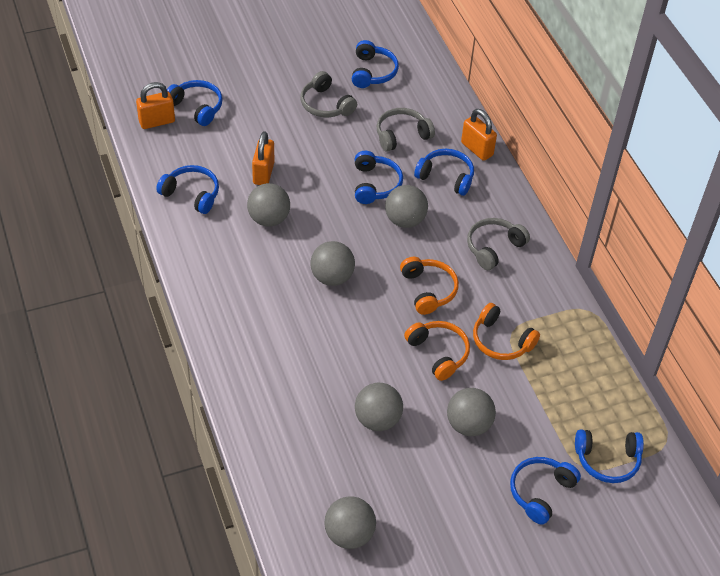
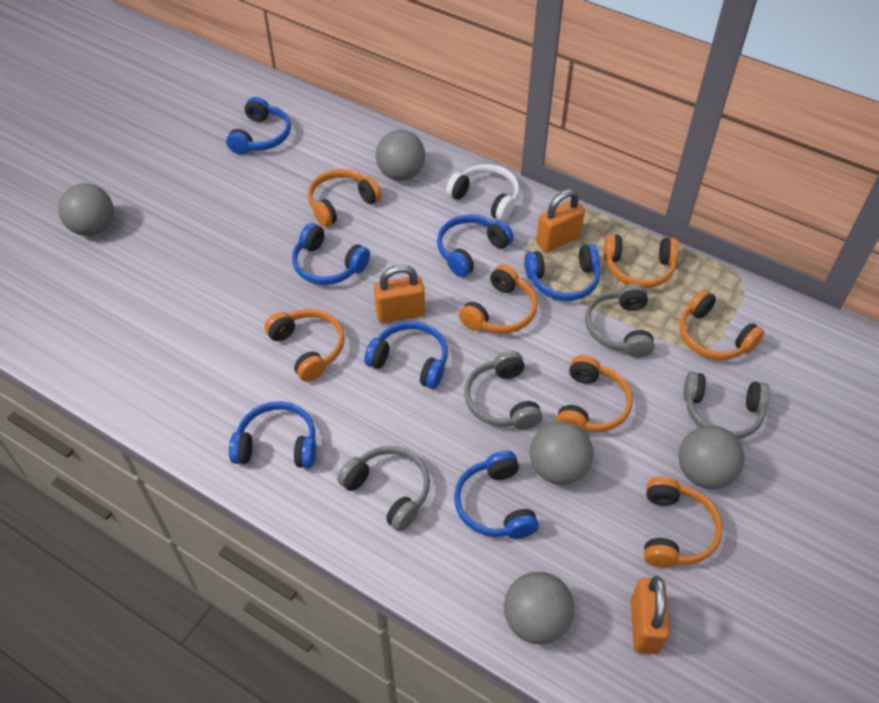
grey ball: [247,183,290,226] [310,241,355,286] [324,496,376,549] [355,383,403,431] [385,185,428,228] [447,388,496,436] = 6 -> [58,183,114,236] [376,130,425,181] [504,572,574,644] [530,421,594,485] [678,425,744,489] = 5
grey headphones: [300,71,357,118] [377,108,435,152] [467,218,530,270] = 3 -> [337,446,430,531] [464,351,542,430] [585,284,654,358] [683,372,770,439] = 4
orange headphones: [400,257,459,315] [404,321,470,381] [473,303,540,360] = 3 -> [265,309,345,382] [308,169,382,227] [459,265,537,334] [556,355,633,432] [604,234,679,288] [644,477,723,568] [679,289,764,360] = 7
white headphones: none = 0 -> [446,164,520,221] = 1

